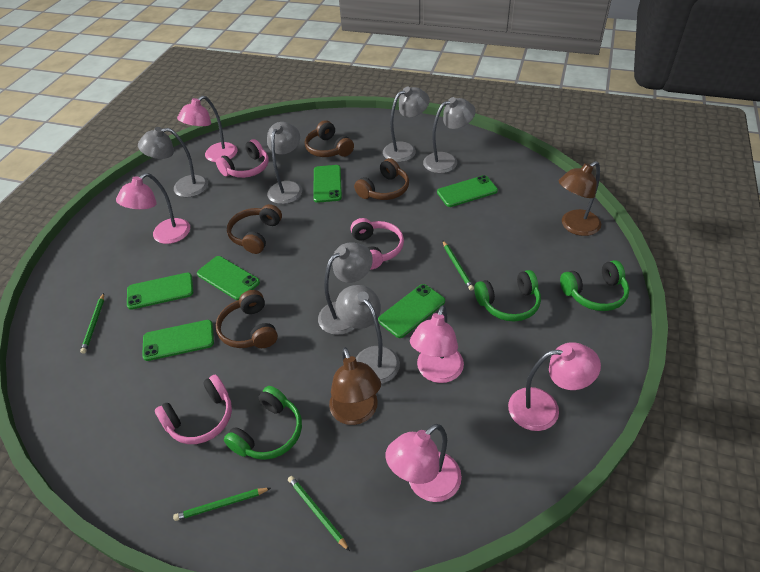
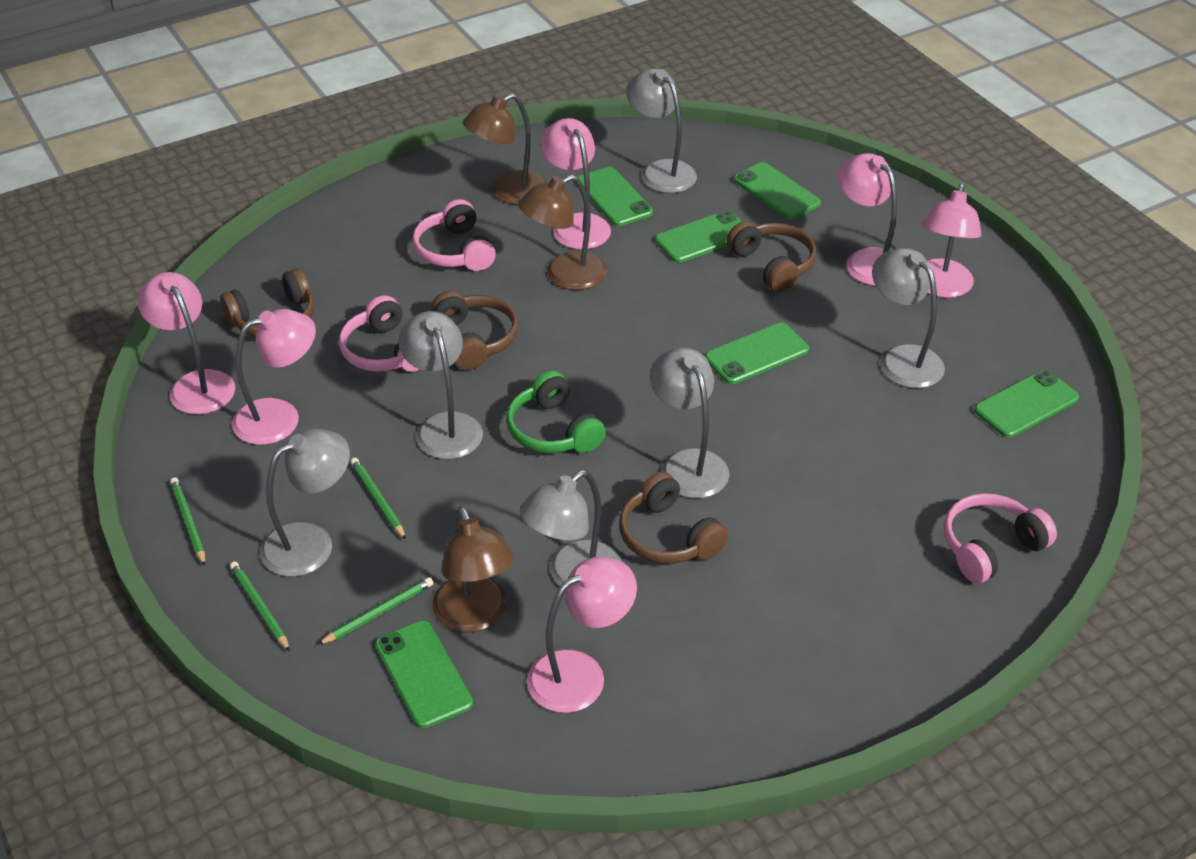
brown lamp: [329,347,381,425] [559,161,601,236] = 2 -> [432,506,514,632] [463,93,546,205] [518,175,607,290] = 3
green headphones: [224,386,302,460] [474,270,541,322] [560,260,630,311] = 3 -> [506,370,606,453] = 1
pink lamp: [116,173,190,244] [177,96,238,162] [385,424,462,502] [410,305,464,383] [508,342,601,431] = 5 -> [138,272,235,414] [232,309,316,445] [527,557,637,713] [540,118,611,249] [838,153,897,286] [922,183,982,298] = 6

